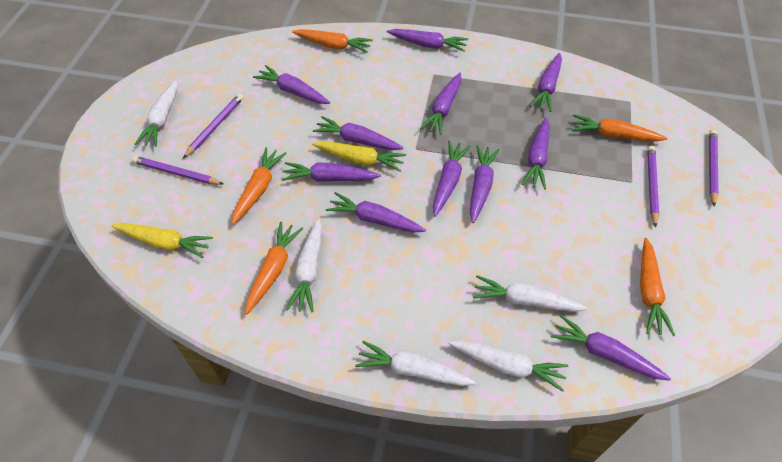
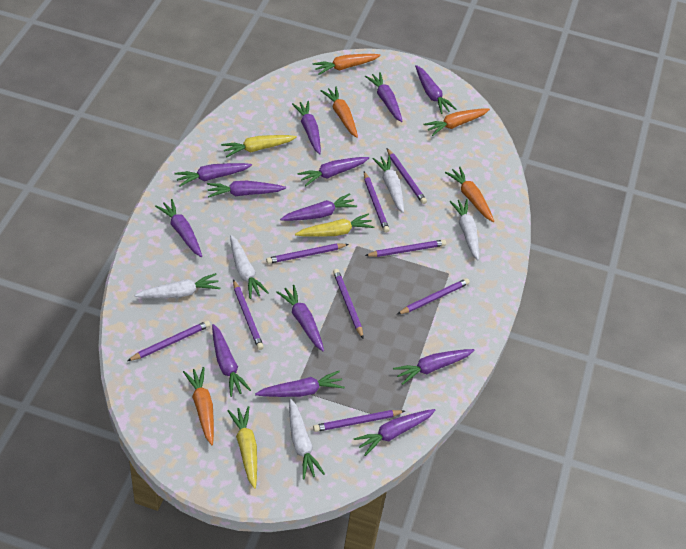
purple carrot: [253,65,330,104] [282,162,381,182] [313,116,404,150] [326,192,426,232] [387,29,468,52] [420,73,461,135] [433,140,471,217] [470,145,500,223] [522,117,550,189] [530,53,562,112] [551,314,671,381] = 11 -> [155,199,202,257] [174,163,252,187] [207,181,286,198] [212,324,251,397] [255,371,345,397] [276,285,324,351] [280,193,357,221] [292,101,321,154] [297,157,369,186] [354,409,436,456] [365,72,403,122] [393,349,475,385] [415,65,456,114] = 13
purple pencil: [132,156,223,185] [183,94,244,158] [647,146,659,228] [709,129,719,206] = 4 -> [127,320,210,361] [233,279,264,350] [266,243,349,264] [313,410,405,432] [333,269,363,338] [364,171,390,233] [365,240,446,257] [386,148,427,204] [397,278,470,315] = 9
yellow carrot: [112,223,213,258] [312,141,406,172] = 2 -> [221,135,297,157] [227,406,257,489] [295,213,374,237] = 3

